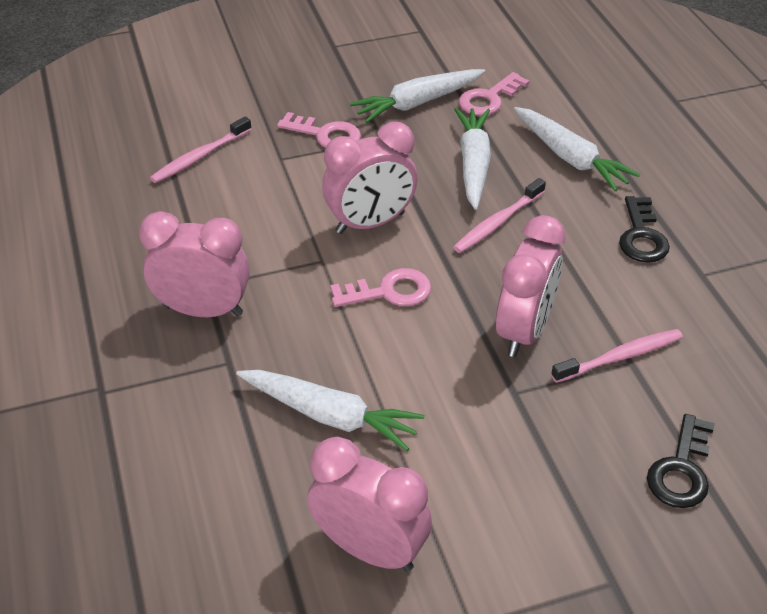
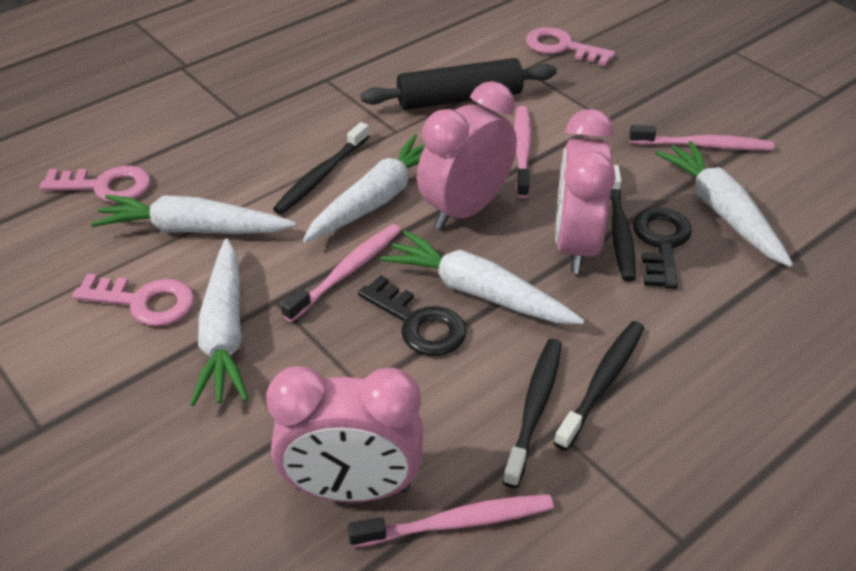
black rolling pin: none = 0 -> [361,58,557,110] = 1
black toothbrush: none = 0 -> [273,122,370,214] [502,339,562,488] [554,321,644,451] [610,165,636,282] = 4
pink clock: [139,211,250,317] [307,437,432,572] [322,122,417,234] [496,215,565,357] = 4 -> [266,366,423,502] [417,81,517,229] [556,109,616,274] = 3
pink toothbrush: [150,116,252,183] [453,178,546,253] [551,329,683,383] = 3 -> [281,224,401,322] [348,494,554,548] [514,106,532,198] [629,125,774,150] = 4
white carrot: [236,370,424,451] [350,69,485,123] [454,108,491,210] [514,107,641,191] = 4 -> [91,195,296,234] [190,238,248,406] [303,134,425,242] [380,230,585,324] [655,141,793,267] = 5

